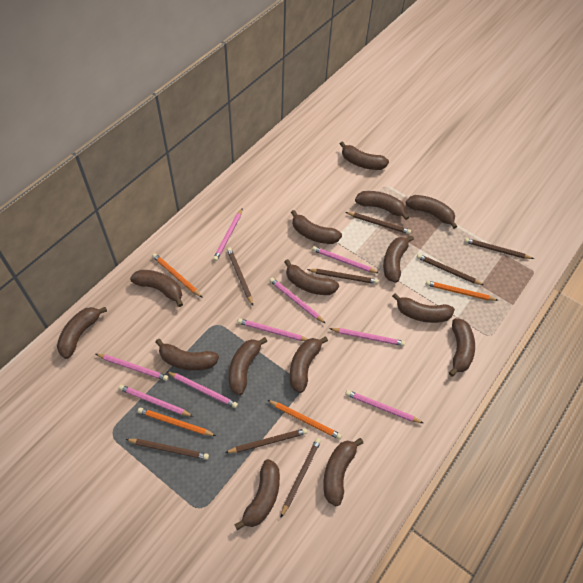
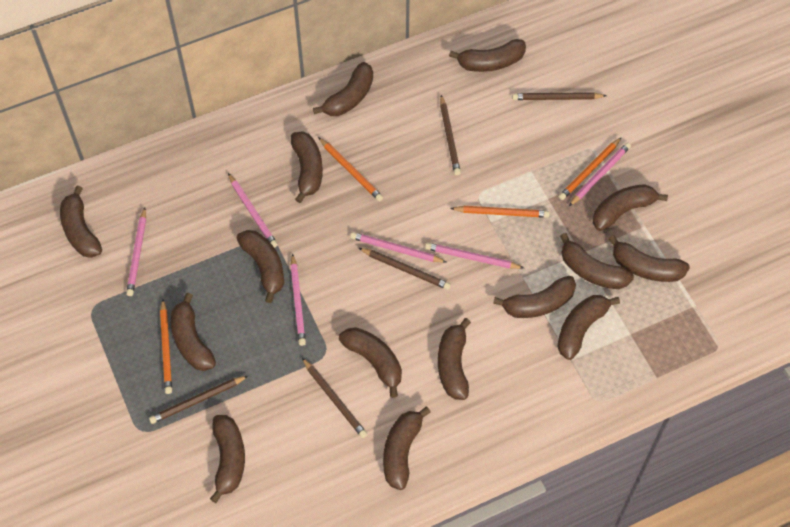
brown pencil: [126,439,209,460] [225,428,308,453] [227,247,253,306] [281,438,321,517] [307,269,379,284] [346,212,411,234] [417,254,484,285] [464,238,534,259] = 8 -> [149,376,248,424] [302,358,367,438] [359,248,451,290] [440,95,461,175] [512,92,607,100] = 5
pink pencil: [96,354,169,381] [119,385,194,417] [166,371,238,408] [213,208,243,261] [237,318,307,341] [269,278,326,324] [312,246,379,273] [329,328,405,346] [345,390,423,423] = 9 -> [126,207,146,296] [228,173,278,248] [290,253,306,346] [350,232,446,263] [425,243,524,269] [569,142,631,206] = 6

